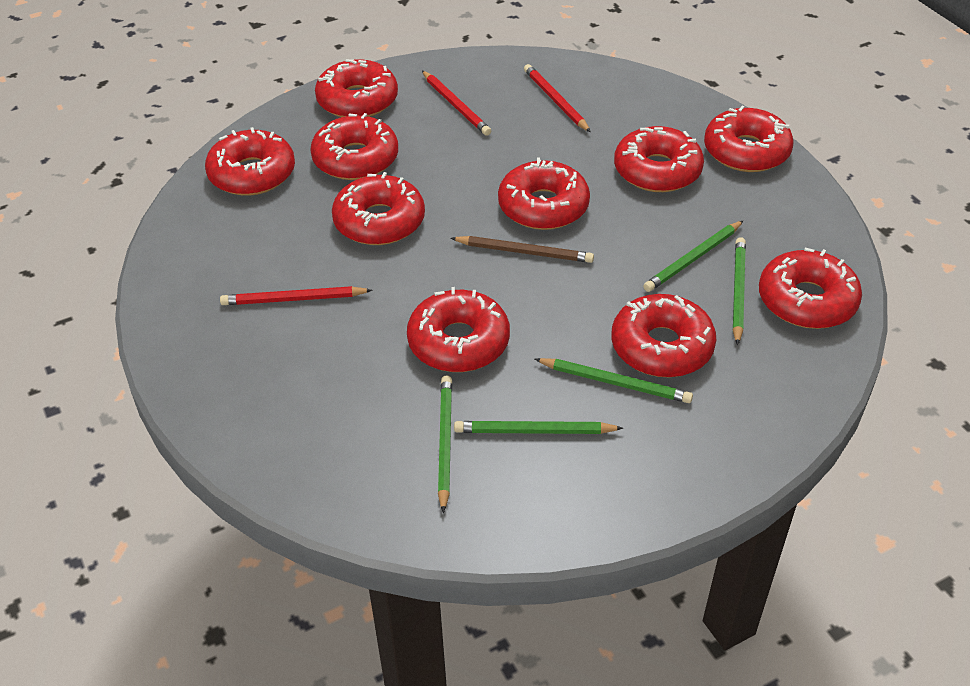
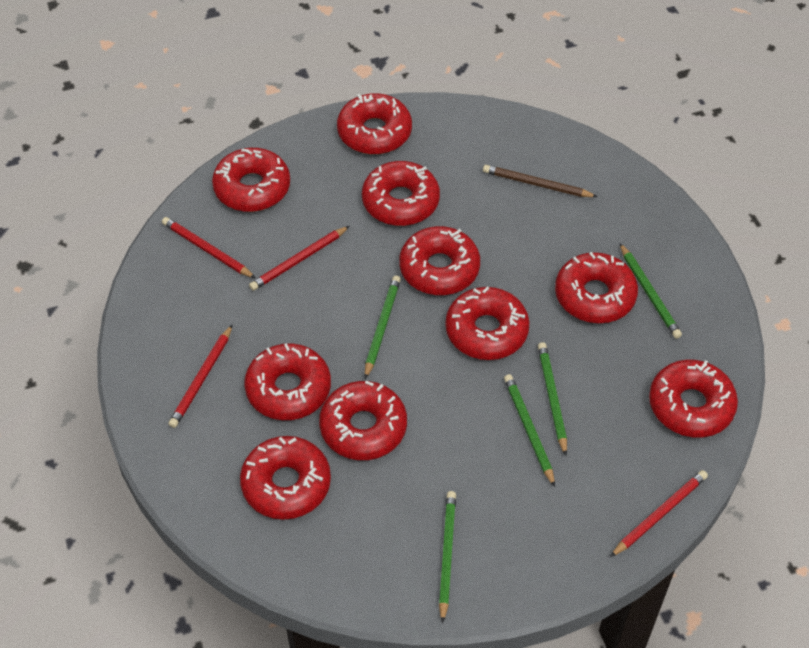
red pencil: [220,286,372,305] [422,71,491,136] [524,64,591,132] = 3 -> [162,217,255,278] [168,324,233,428] [249,226,349,291] [610,470,708,557] = 4

